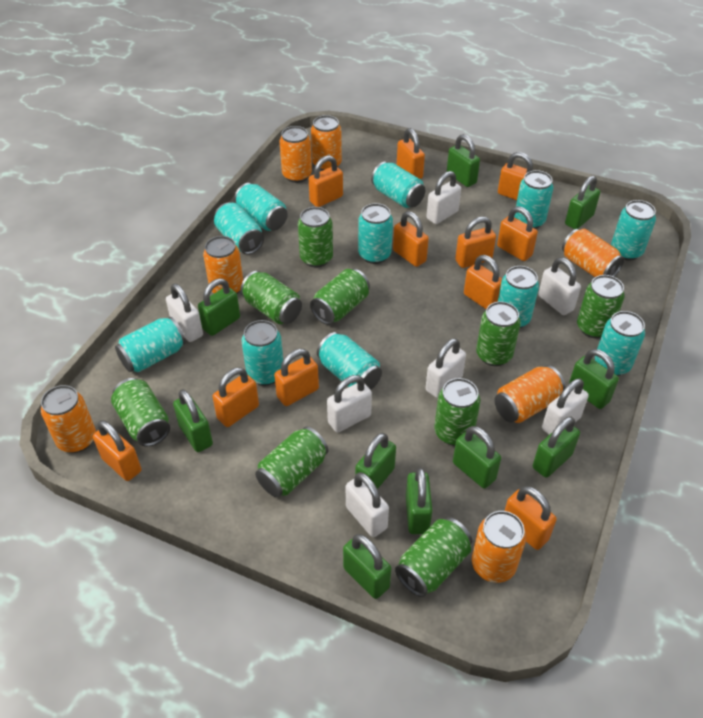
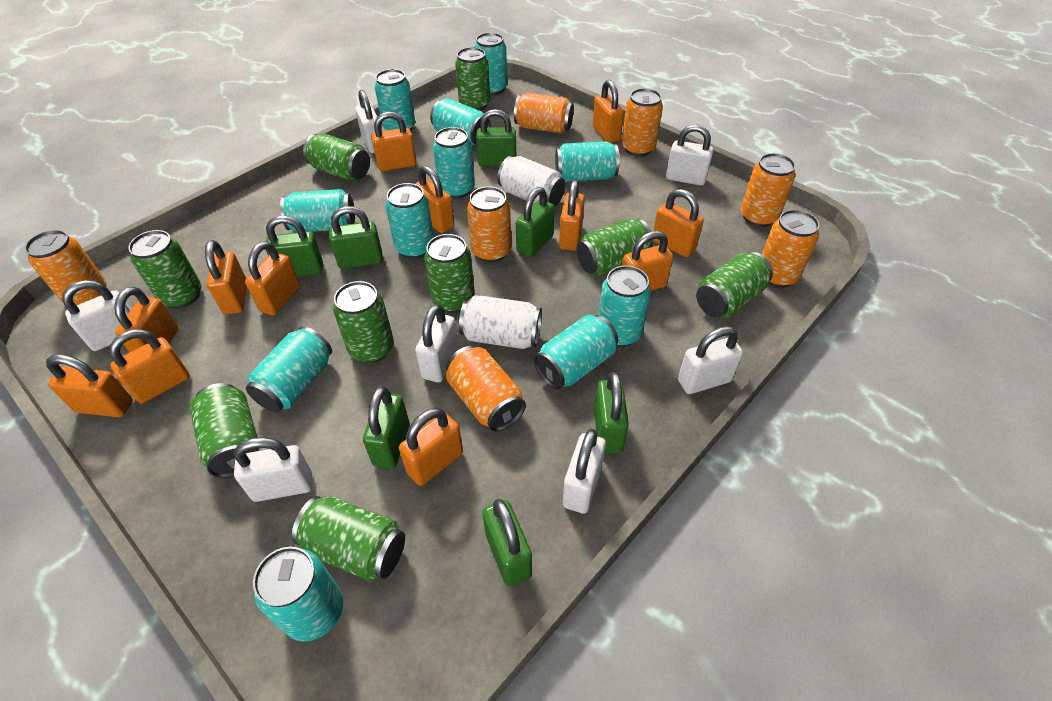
green padlock: [173,389,213,452] [198,278,240,336] [343,534,391,599] [355,433,396,489] [406,467,433,534] [447,134,480,187] [453,426,501,488] [533,417,580,478] [565,175,600,229] [569,349,619,409] = 10 -> [265,216,323,276] [329,206,383,269] [363,386,410,469] [476,109,516,167] [483,499,532,587] [516,187,554,257] [594,372,629,454] = 7
orange padlock: [93,420,141,481] [213,367,259,427] [274,349,319,406] [309,155,343,207] [393,211,429,267] [397,128,425,179] [455,216,496,268] [464,255,502,309] [497,206,538,261] [498,152,533,200] [505,486,557,550] = 11 -> [46,354,133,417] [109,329,190,403] [114,286,179,352] [205,240,247,314] [245,241,300,316] [371,112,416,172] [399,408,463,486] [415,166,454,233] [559,180,585,251] [592,80,624,143] [622,231,673,291] [653,189,704,257] = 12
white can: none = 0 -> [459,295,542,349] [497,156,566,207] = 2

